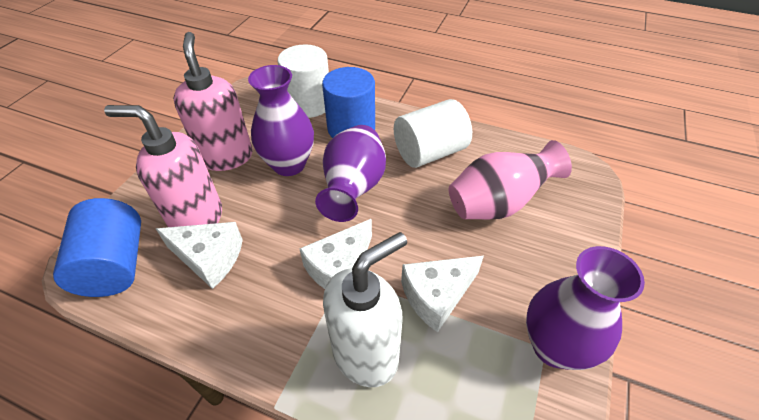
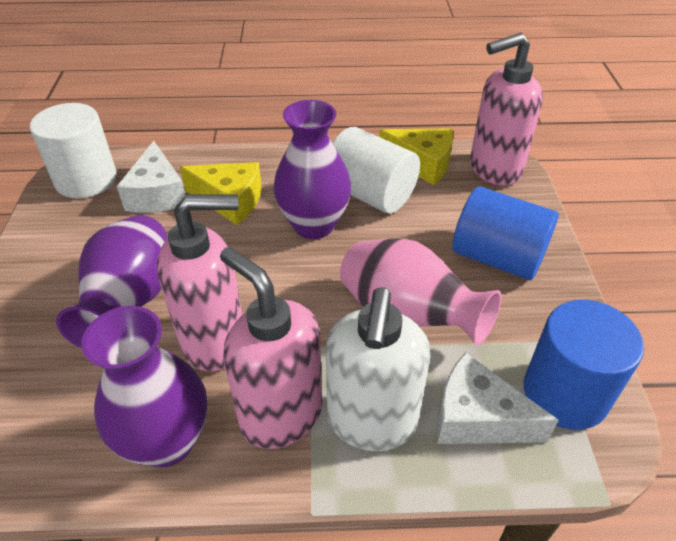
pink soap dispenser: [104,105,222,227] [173,32,253,171] = 2 -> [157,194,242,372] [220,247,323,449] [470,33,543,186] = 3
white cheese: [156,222,243,289] [300,219,372,289] [401,256,484,332] = 3 -> [117,141,185,213] [437,352,559,444] = 2
yellow cheese: none = 0 -> [180,162,262,225] [379,128,454,185] = 2

